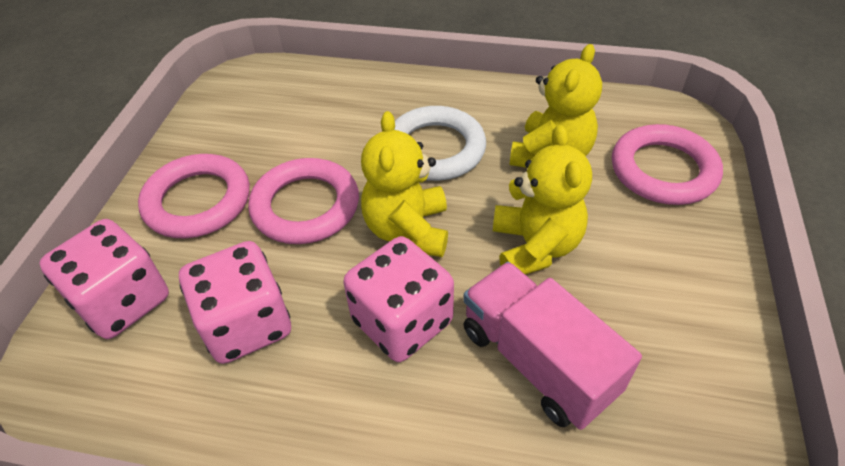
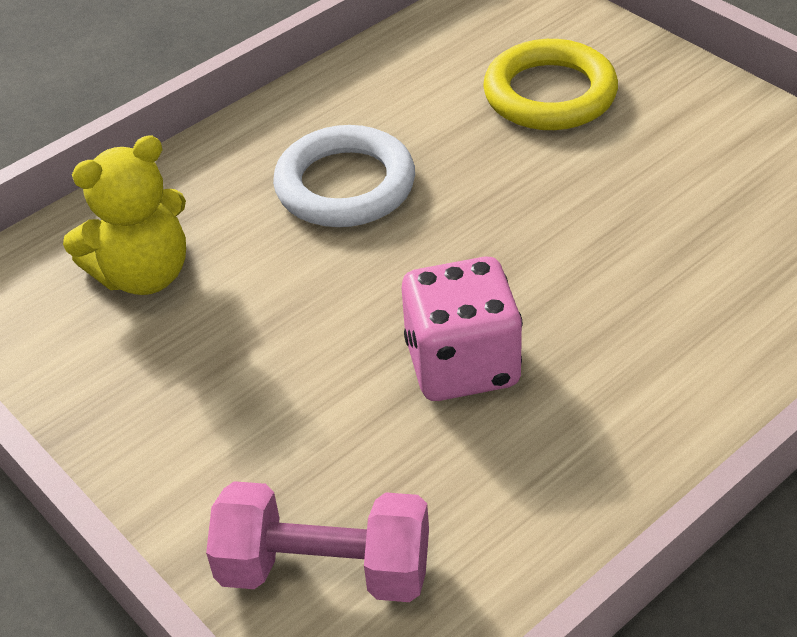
pink dice: [39,219,169,339] [179,241,291,364] [343,236,454,362] = 3 -> [402,257,523,401] = 1
pink dumbbell: none = 0 -> [206,481,429,602] = 1
pink ring: [138,154,250,238] [248,158,359,244] [612,124,723,205] = 3 -> none = 0
pink truck: [463,262,642,430] = 1 -> none = 0
yellow ring: none = 0 -> [483,39,618,130] = 1
yellow teddy bear: [361,111,448,257] [493,125,592,275] [510,44,602,168] = 3 -> [63,135,186,295] = 1

